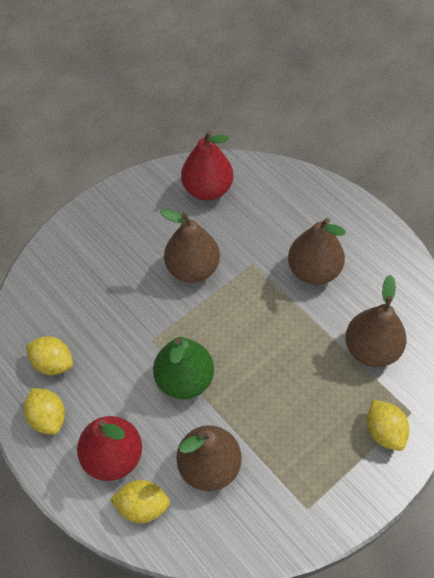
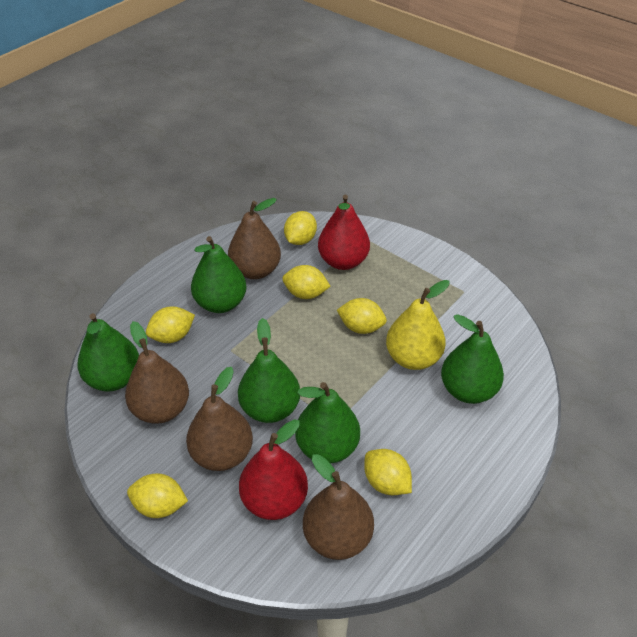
green pear: [153,337,214,399] = 1 -> [78,313,139,392] [191,236,247,313] [238,318,300,423] [295,382,360,464] [441,314,504,404] = 5
yellow lemon: [24,388,65,435] [26,336,73,375] [110,480,170,523] [367,400,409,451] = 4 -> [127,473,188,518] [146,307,195,343] [282,265,331,299] [284,211,317,245] [337,298,387,334] [364,449,412,495] = 6
yellow pear: none = 0 -> [386,280,450,370] = 1

